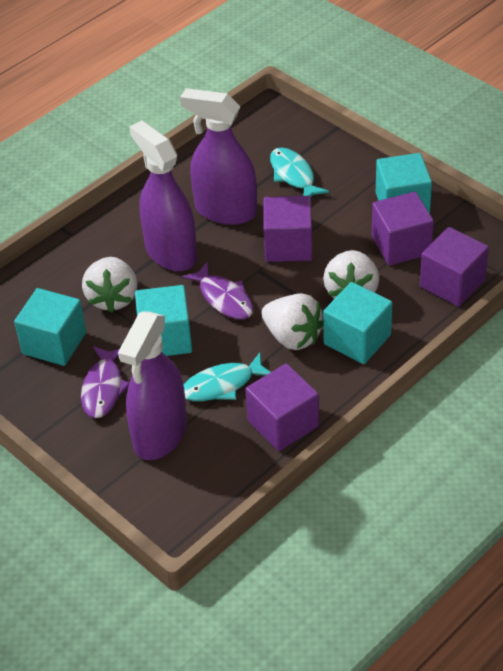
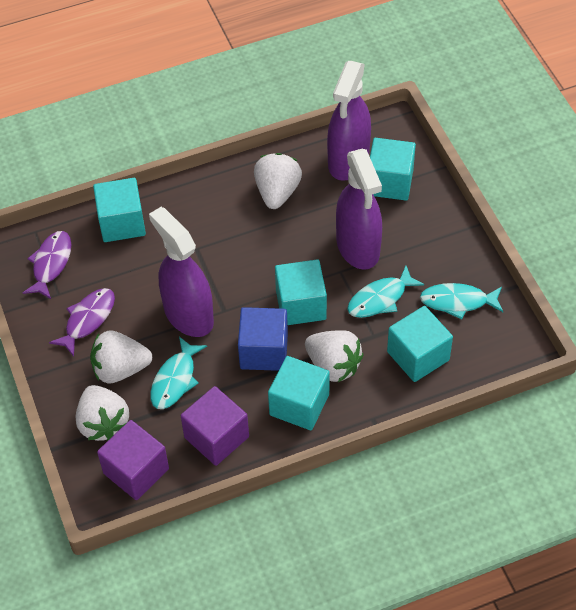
blue cube: none = 0 -> [238,307,288,371] = 1
purple cube: [245,364,319,451] [263,196,312,262] [372,192,434,265] [420,227,489,307] = 4 -> [97,420,169,500] [181,386,249,466] = 2
turquoise cube: [14,288,86,366] [135,285,192,356] [323,282,392,364] [376,153,432,214] = 4 -> [93,178,146,242] [268,356,330,430] [275,260,327,325] [370,138,416,201] [387,306,453,382] = 5
turquoise fish: [184,352,270,401] [270,147,329,197] = 2 -> [150,337,207,409] [347,266,424,318] [420,283,504,320] = 3
white strawberry: [82,257,138,313] [262,294,323,350] [323,250,379,299] = 3 -> [76,385,129,441] [90,331,152,383] [254,153,302,209] [305,330,363,382] = 4

